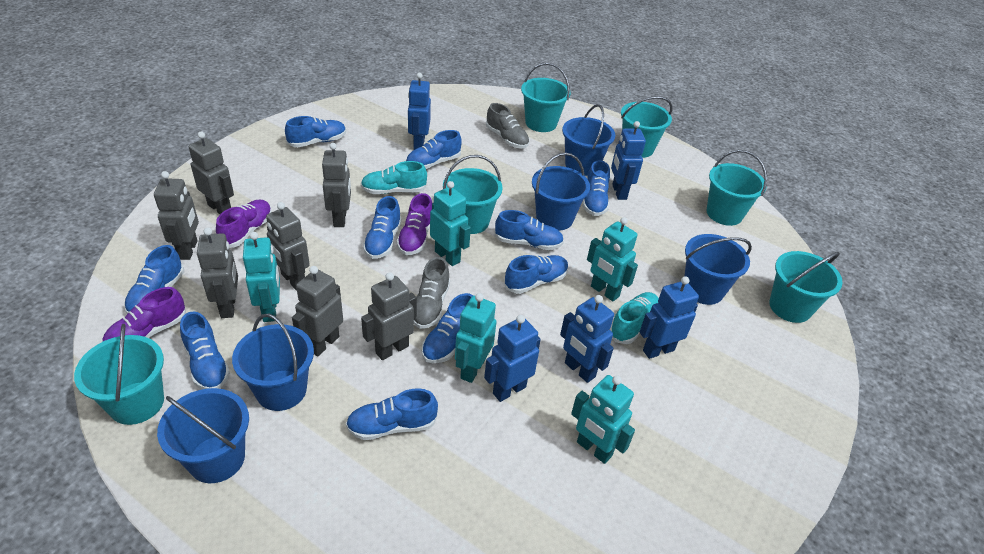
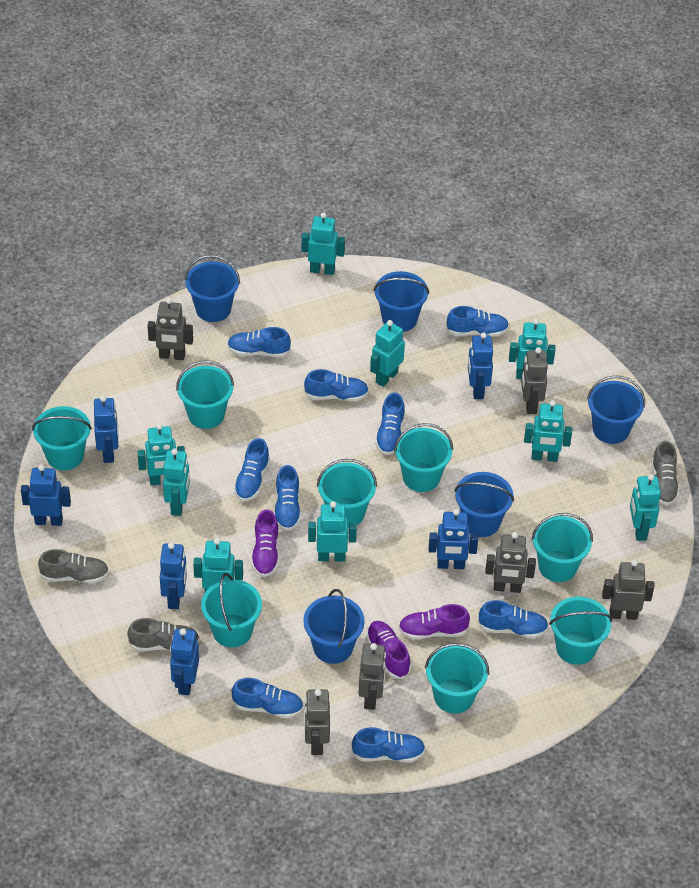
blue robot: [408,73,431,150] [484,315,541,402] [560,295,614,383] [611,121,646,200] [640,276,699,359] = 5 -> [21,465,71,526] [94,396,118,463] [160,542,187,609] [170,628,199,695] [429,509,478,569] [468,332,493,399] = 6
blue shoe: [124,245,184,314] [180,312,230,389] [285,116,346,147] [346,388,438,440] [363,196,402,259] [406,130,462,169] [422,293,473,363] [494,210,564,250] [504,255,569,294] [583,160,610,216] = 10 -> [227,327,291,357] [232,678,303,718] [234,438,270,501] [274,465,301,531] [304,369,369,401] [352,727,426,762] [375,392,405,455] [446,306,509,336] [478,600,549,638] = 9
grey robot: [154,171,199,260] [189,132,234,214] [197,227,238,318] [266,202,310,291] [292,266,343,356] [322,143,351,227] [361,272,417,360] = 7 -> [147,298,193,360] [304,689,330,755] [358,643,386,710] [485,532,536,593] [521,347,548,414] [602,560,654,620] = 6
grey shoe: [414,257,450,329] [486,103,530,148] = 2 -> [38,549,109,583] [127,618,200,651] [652,441,679,505] = 3
turquoise bucket: [74,324,164,425] [443,155,503,234] [521,63,571,132] [621,96,672,158] [707,150,767,226] [769,251,842,323] = 6 -> [32,406,92,470] [176,360,234,429] [201,573,262,647] [317,459,377,528] [394,423,453,492] [425,643,489,714] [531,513,593,582] [549,597,612,665] = 8
turquoise robot: [243,232,280,322] [430,181,471,266] [455,293,497,383] [571,375,635,464] [587,217,638,301] = 5 -> [137,423,185,485] [163,449,190,516] [193,538,243,592] [302,212,345,275] [308,501,357,562] [370,320,405,387] [509,319,555,379] [524,400,572,462] [630,474,661,541] = 9
turquoise shoe: [361,161,427,194] [609,292,659,344] = 2 -> none = 0

